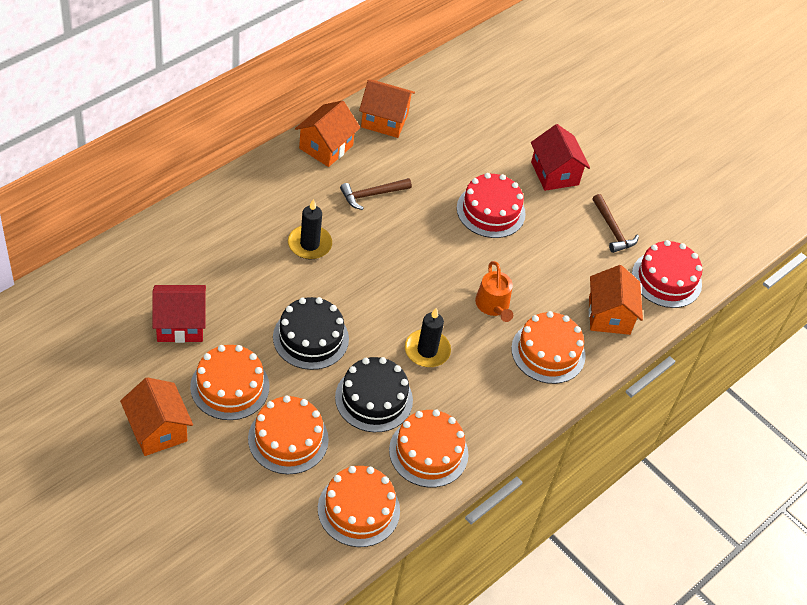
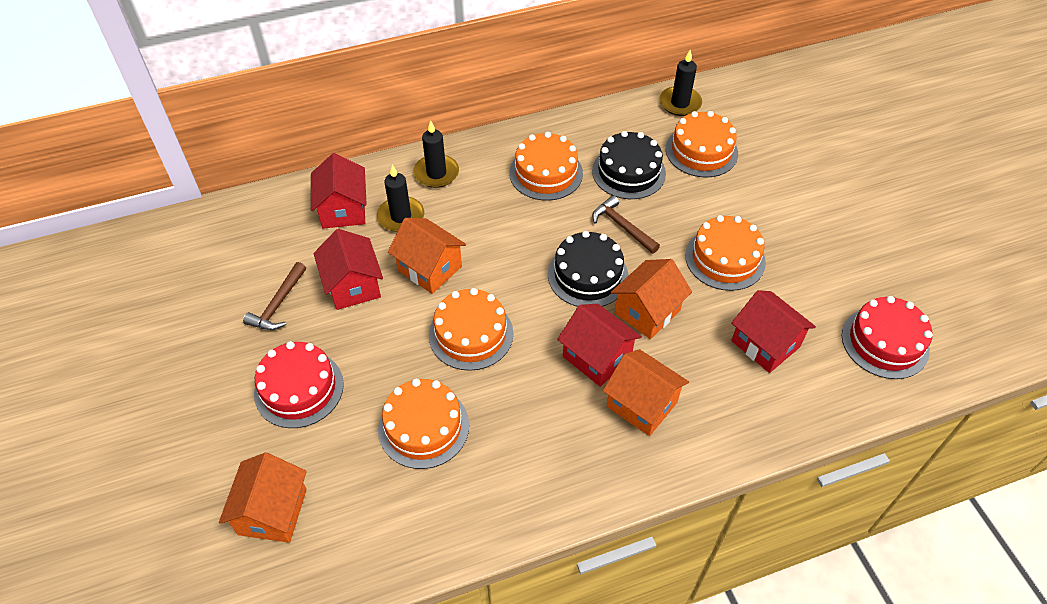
black candle: [288,199,332,259] [405,308,451,367] = 2 -> [377,164,424,232] [413,120,459,188] [660,49,702,116] = 3
orange watering can: [475,261,513,322] = 1 -> none = 0
red house: [152,285,206,343] [531,124,590,191] = 2 -> [311,153,367,229] [314,229,383,310] [557,304,642,387] [731,290,816,373] = 4

